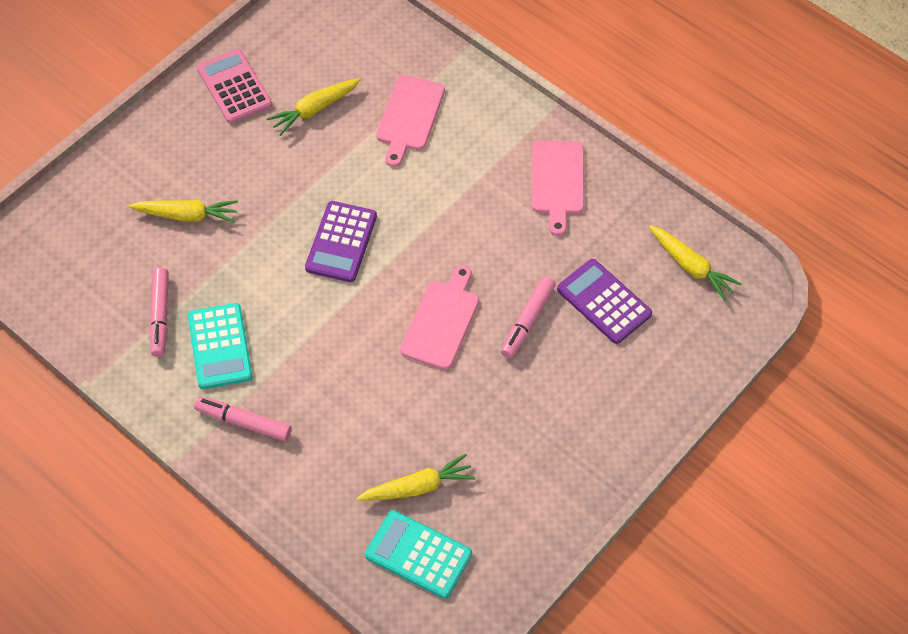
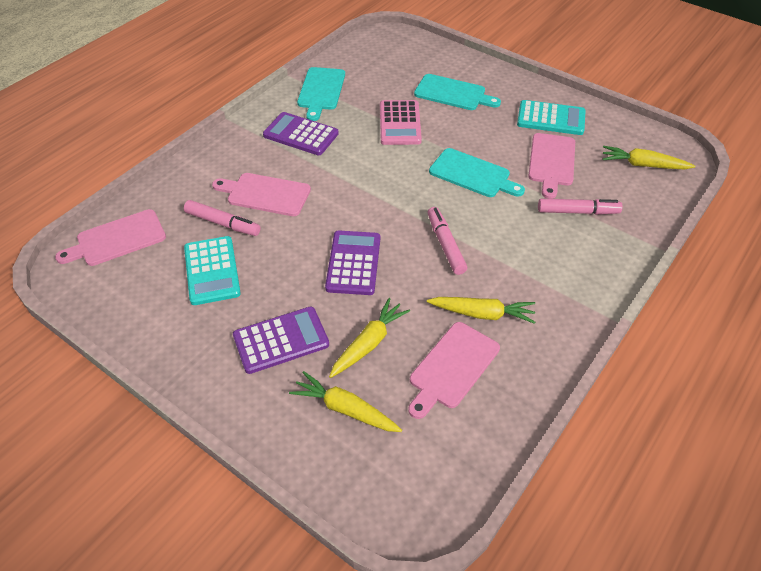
pink cutting board: [376,75,445,167] [400,265,479,370] [532,140,584,236] = 3 -> [55,209,166,266] [212,173,311,216] [408,322,500,419] [528,133,575,199] = 4
purple calculator: [305,201,377,282] [557,259,652,344] = 2 -> [233,306,329,374] [263,112,339,155] [325,231,380,295] = 3
turquoise cutting board: none = 0 -> [297,67,345,121] [414,74,501,110] [429,148,525,197] = 3

